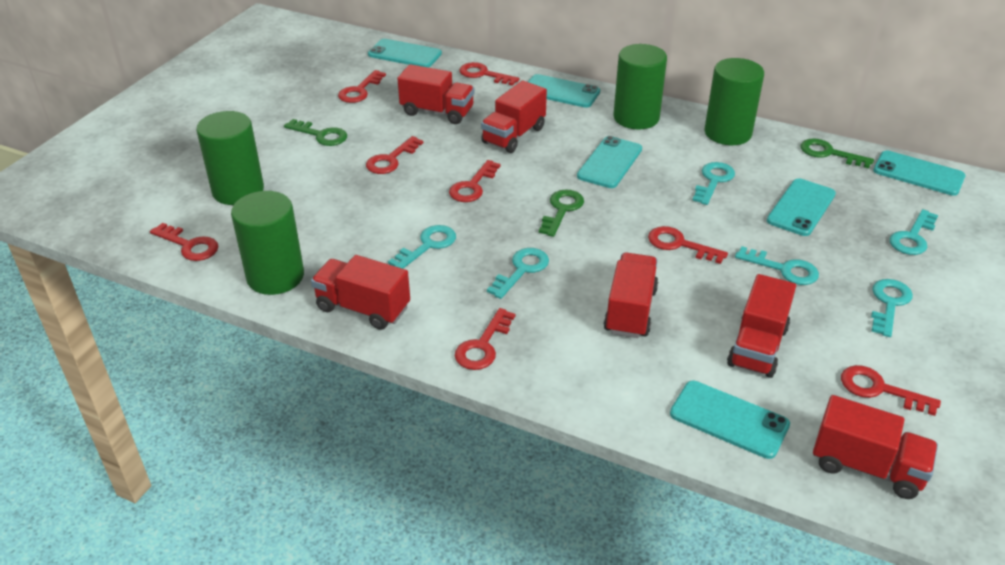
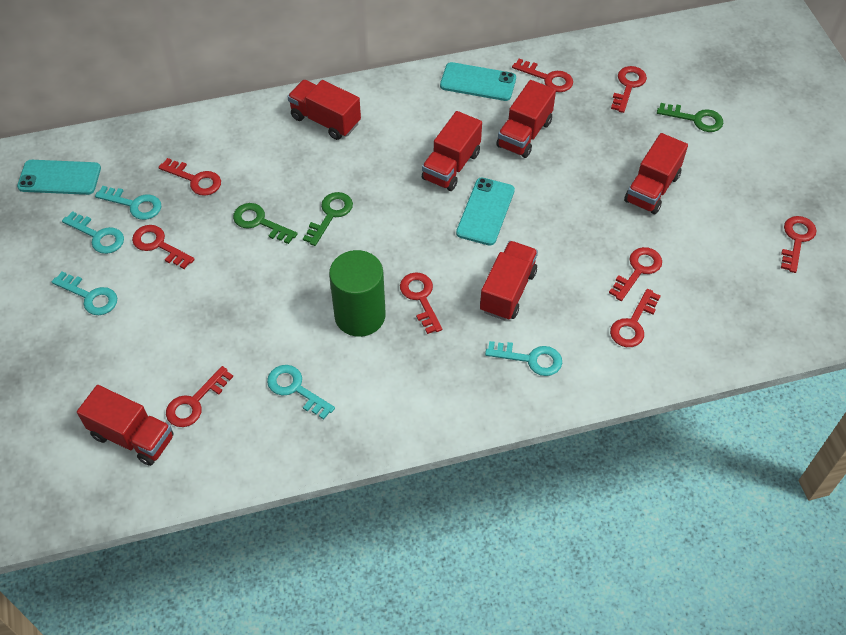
green cylinder: [196,111,264,205] [231,191,304,295] [613,44,667,130] [704,58,764,145] = 4 -> [329,250,386,337] = 1
red key: [150,223,218,261] [338,70,386,103] [366,136,423,174] [449,160,501,202] [455,308,515,370] [459,62,520,86] [648,226,728,264] [841,365,941,416] = 8 -> [132,225,195,269] [159,158,221,196] [166,366,233,427] [400,272,442,334] [512,59,573,92] [609,247,662,301] [610,289,661,347] [611,66,647,113] [781,216,817,273] = 9
turquoise key: [388,225,456,269] [487,248,549,299] [692,162,735,205] [735,246,819,285] [871,279,913,337] [890,209,938,255] = 6 -> [52,271,117,315] [62,211,124,254] [95,186,162,220] [267,365,335,419] [485,341,562,376] = 5
turquoise phone: [368,39,442,67] [528,74,600,108] [577,136,642,188] [670,381,790,459] [767,178,836,236] [873,150,965,196] = 6 -> [17,160,101,195] [440,62,516,101] [456,177,515,246] = 3

